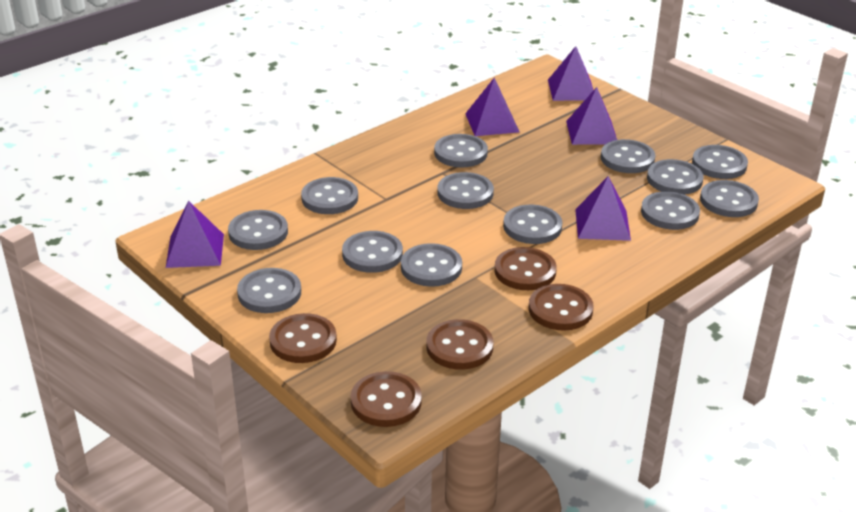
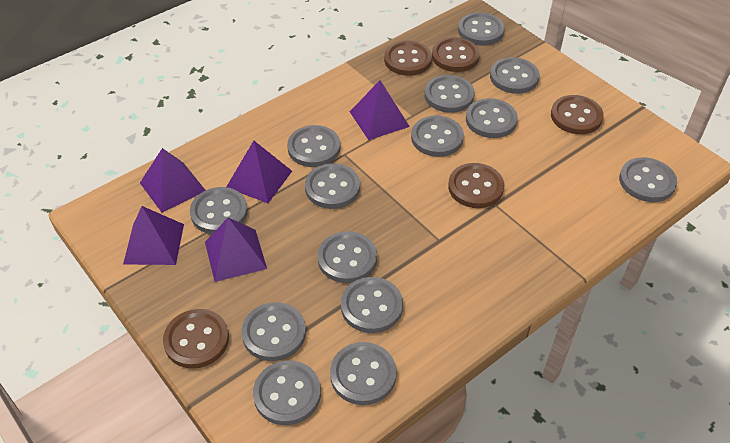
grey button: [228,210,288,250] [237,268,301,313] [301,177,358,214] [342,231,403,273] [401,243,462,287] [434,134,488,168] [437,172,494,209] [503,205,562,244] [601,139,656,173] [641,191,700,230] [647,159,704,195] [692,145,748,179] [700,180,759,217] = 13 -> [190,187,248,234] [241,302,306,361] [253,360,321,425] [287,125,340,167] [305,163,360,209] [317,231,377,283] [330,342,397,405] [341,277,403,333] [411,116,464,157] [424,75,475,113] [458,13,504,45] [466,98,518,138] [490,57,540,94] [619,157,677,202] = 14

